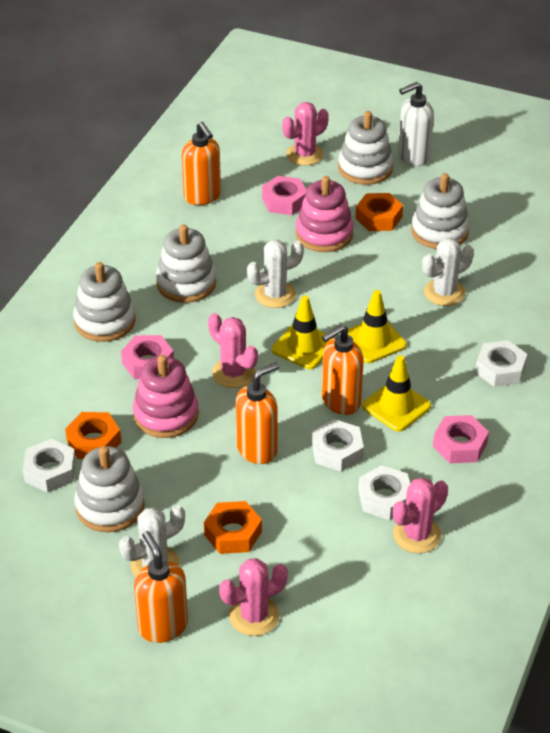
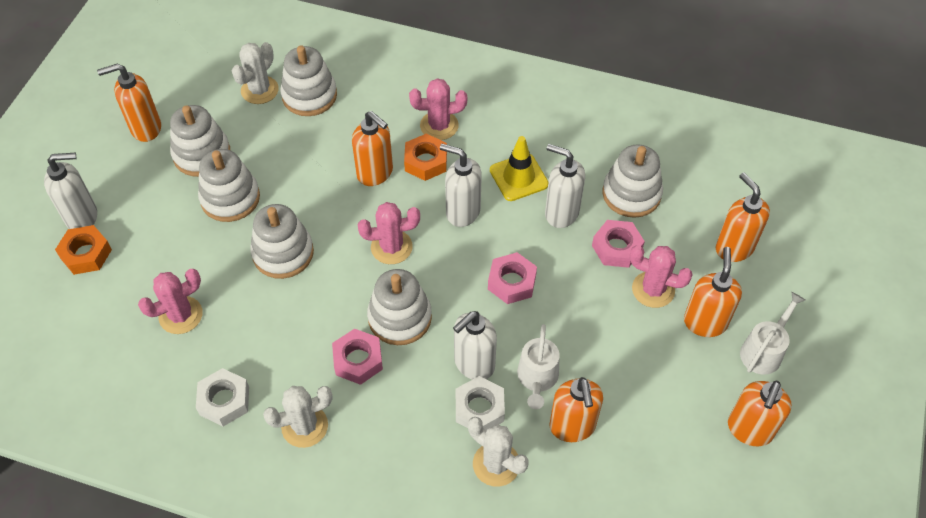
orange nut: [65,412,121,459] [204,501,262,554] [355,193,403,231] = 3 -> [55,225,112,275] [404,133,447,181] = 2
orange soap dispenser: [134,531,188,643] [182,122,221,205] [236,362,280,464] [322,324,363,415] = 4 -> [97,64,161,142] [352,111,393,186] [549,377,603,442] [684,247,742,337] [716,172,770,262] [728,381,792,446] = 6
pink stacking toy: [133,355,199,438] [296,176,354,252] = 2 -> none = 0
white nut: [23,439,76,493] [312,419,364,472] [358,465,410,520] [475,340,527,387] = 4 -> [196,368,249,426] [456,376,505,431] = 2
white soap dispenser: [398,82,434,166] = 1 -> [44,153,97,229] [440,144,482,227] [453,311,497,380] [545,144,585,228] = 4
white stacking toy: [73,262,135,342] [74,446,145,532] [156,225,216,303] [338,111,393,185] [411,173,470,249] = 5 -> [170,105,230,177] [198,149,260,222] [250,204,314,279] [280,46,337,116] [367,269,432,345] [602,145,663,218] = 6
white watering can: none = 0 -> [517,324,560,409] [740,292,805,375] = 2
yellow traffic cone: [272,296,334,369] [348,290,407,363] [362,355,431,432] = 3 -> [490,136,548,201] = 1

